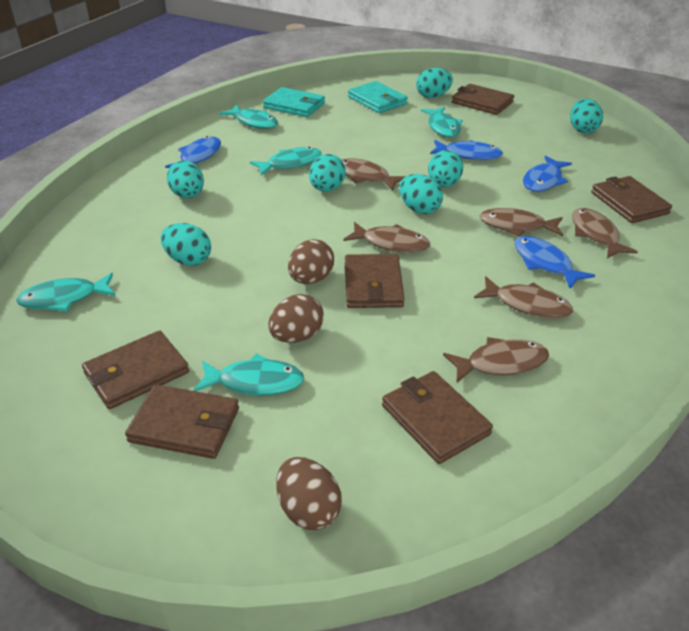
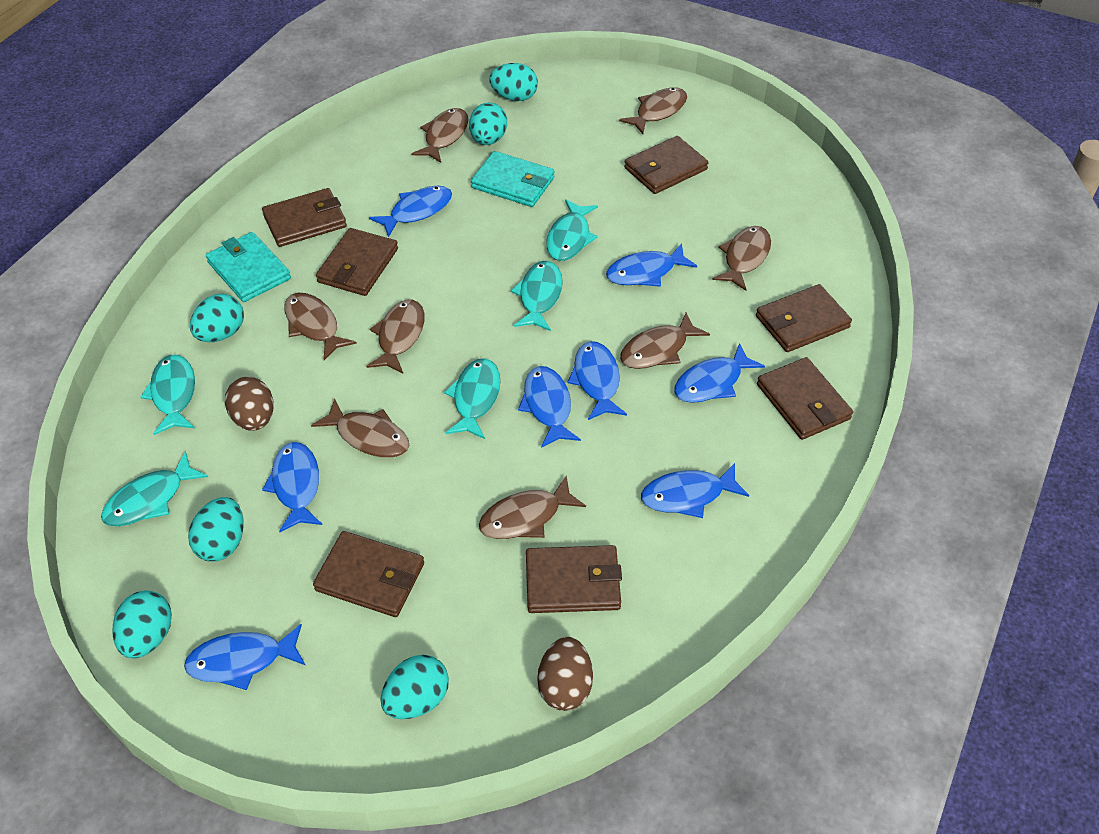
blue fish: [165,136,221,168] [430,140,503,160] [514,236,595,289] [523,155,572,192] = 4 -> [184,624,305,690] [262,442,322,532] [369,186,452,237] [518,366,581,448] [567,341,627,420] [606,243,697,287] [641,463,749,518] [674,343,765,403] = 8
brown egg: [268,294,324,343] [276,457,342,530] [288,239,334,284] = 3 -> [225,377,274,431] [537,637,593,711] = 2
brown fish: [342,158,406,191] [343,222,430,253] [443,337,549,383] [474,276,573,318] [480,208,563,237] [572,208,638,258] = 6 -> [285,293,357,360] [311,399,409,458] [366,299,424,374] [412,108,468,163] [479,476,586,539] [619,87,687,134] [620,313,710,369] [712,226,771,291] = 8
brown wallet: [82,330,189,409] [125,384,239,459] [345,254,405,308] [382,371,493,464] [452,84,514,115] [591,176,672,223] = 6 -> [262,188,347,247] [313,531,424,617] [316,228,398,296] [526,545,622,613] [624,136,709,194] [756,284,852,352] [757,357,853,440] = 7
turquoise egg: [161,223,211,266] [167,160,204,198] [309,154,346,191] [399,174,443,214] [416,68,453,98] [428,150,463,187] [570,99,603,134] = 7 -> [113,590,172,658] [188,497,243,562] [190,294,244,342] [381,655,449,719] [469,103,507,145] [489,63,538,101] = 6

